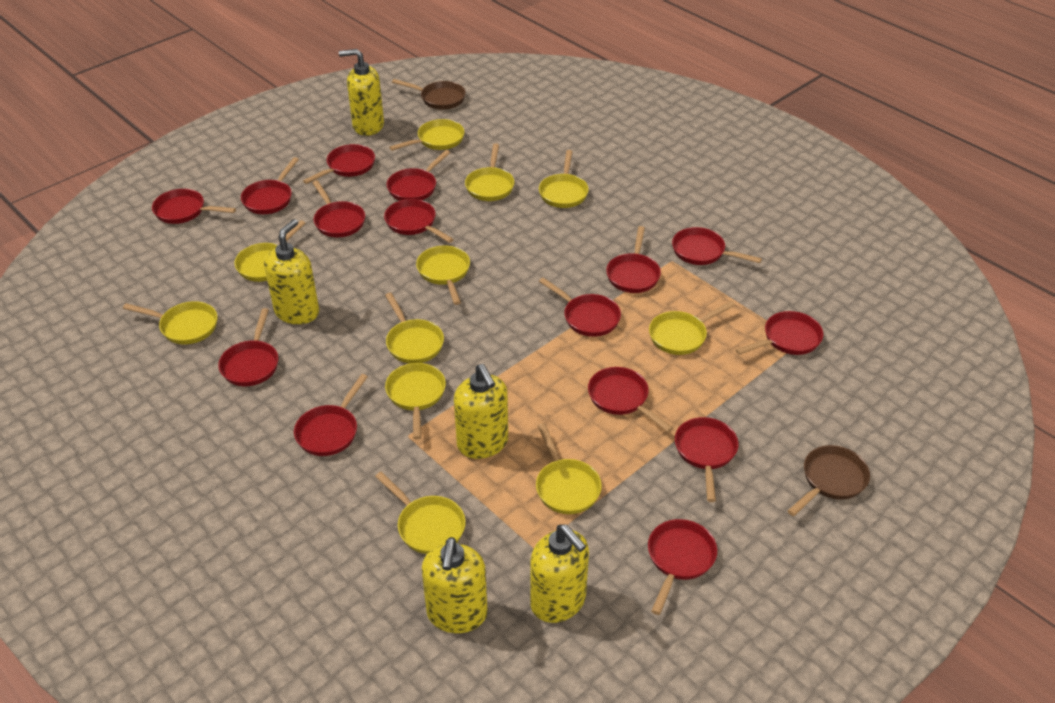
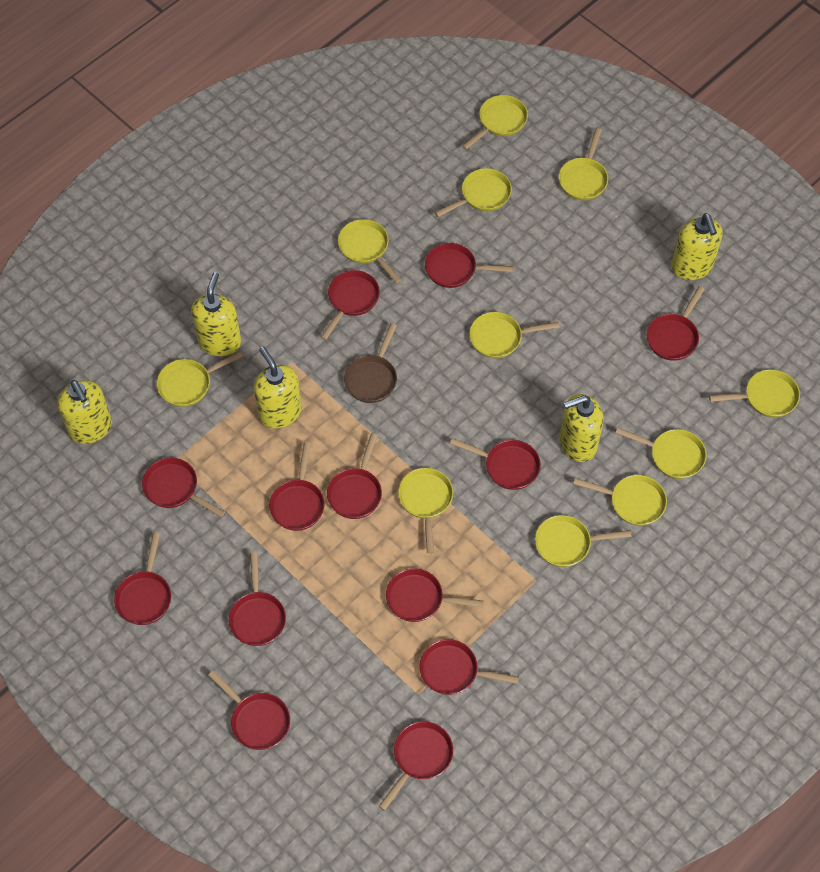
brown pan: [392,79,466,110] [788,445,870,516] = 2 -> [344,323,397,403] = 1
red pan: [152,189,236,224] [218,308,278,386] [241,157,299,214] [294,374,368,456] [303,144,375,184] [312,180,365,237] [384,199,454,243] [386,150,450,201] [539,278,621,337] [588,367,673,432] [606,226,661,293] [648,519,717,615] [672,227,762,265] [675,417,739,502] [735,311,823,355] = 15 -> [114,533,171,625] [142,458,225,517] [208,670,290,750] [229,552,286,646] [269,442,325,531] [321,270,380,340] [327,433,382,519] [379,721,453,811] [386,568,484,622] [419,639,519,695] [425,243,513,288] [450,438,541,490] [647,286,705,361] = 13

